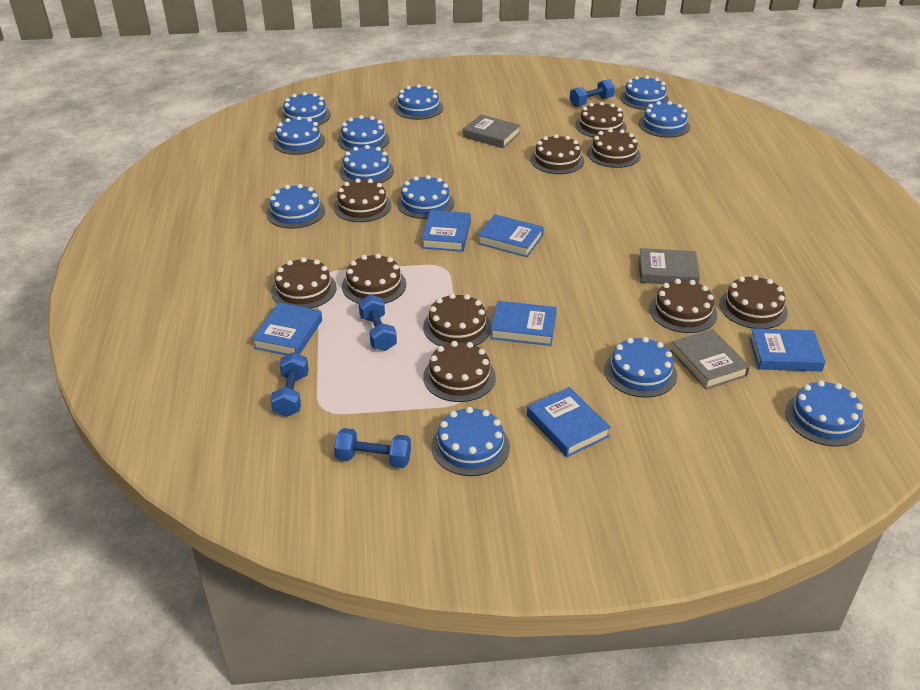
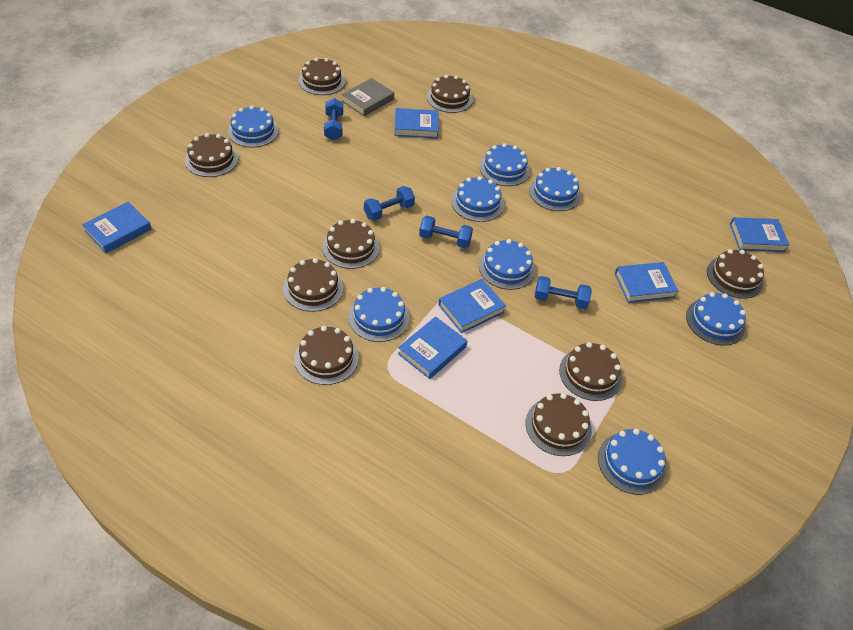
blue cake: [266,184,325,229] [273,116,325,155] [280,92,331,125] [337,115,390,151] [339,145,394,183] [394,84,443,120] [397,175,454,219] [431,407,510,476] [604,337,677,398] [620,76,669,110] [639,101,690,138] [785,380,865,446] = 12 -> [228,106,279,148] [348,287,409,342] [451,176,504,222] [479,239,535,290] [480,143,530,186] [529,167,581,211] [598,429,666,495] [686,292,746,345] = 8
brown cake: [271,257,337,309] [333,178,391,222] [342,254,406,304] [423,293,491,346] [423,341,496,402] [530,134,584,174] [575,102,626,138] [587,128,641,168] [649,279,717,333] [719,275,788,329] = 10 -> [185,133,238,177] [283,258,343,312] [294,326,359,385] [299,58,345,95] [322,219,379,269] [427,75,473,113] [526,393,592,456] [559,342,622,401] [707,249,764,299] = 9
grey book: [463,114,520,148] [639,248,700,284] [670,329,750,389] = 3 -> [341,78,394,116] = 1

